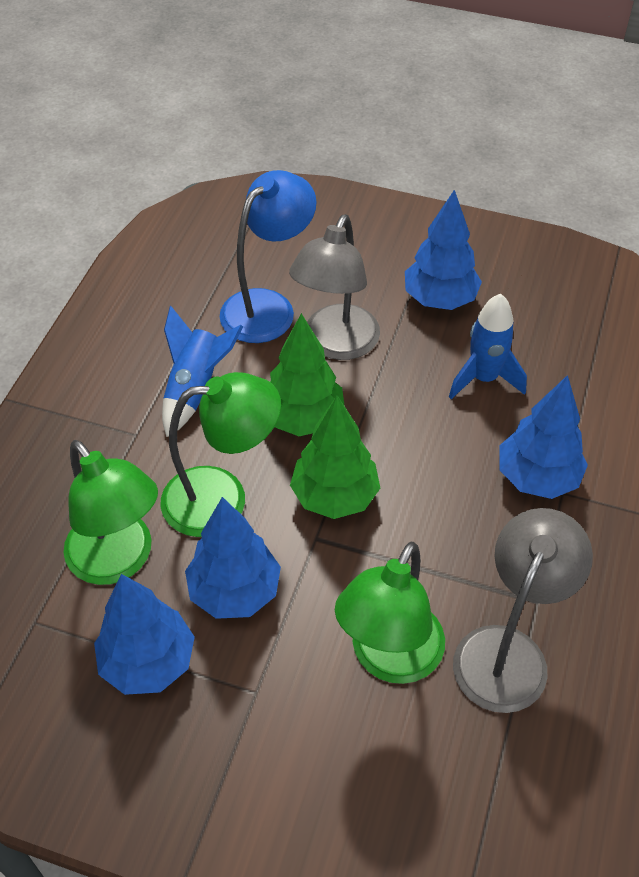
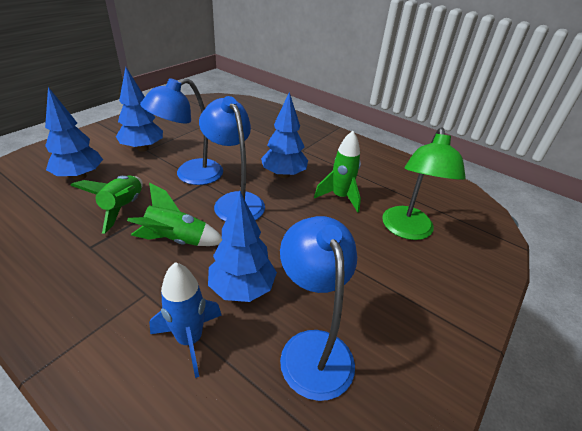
blue lamp: [220,170,317,343] = 1 -> [140,78,223,185] [199,96,265,221] [280,216,357,401] = 3
blue rocket: [162,306,243,437] [449,294,527,399] = 2 -> [149,262,221,378] = 1
green lamp: [63,440,158,585] [160,372,281,537] [335,542,445,684] = 3 -> [382,127,466,240] = 1
green rocket: none = 0 -> [70,176,143,234] [127,183,223,246] [314,131,361,213] = 3
green tree: [270,313,345,436] [290,395,380,519] = 2 -> none = 0
grey lamp: [289,214,380,360] [453,508,593,713] = 2 -> none = 0

